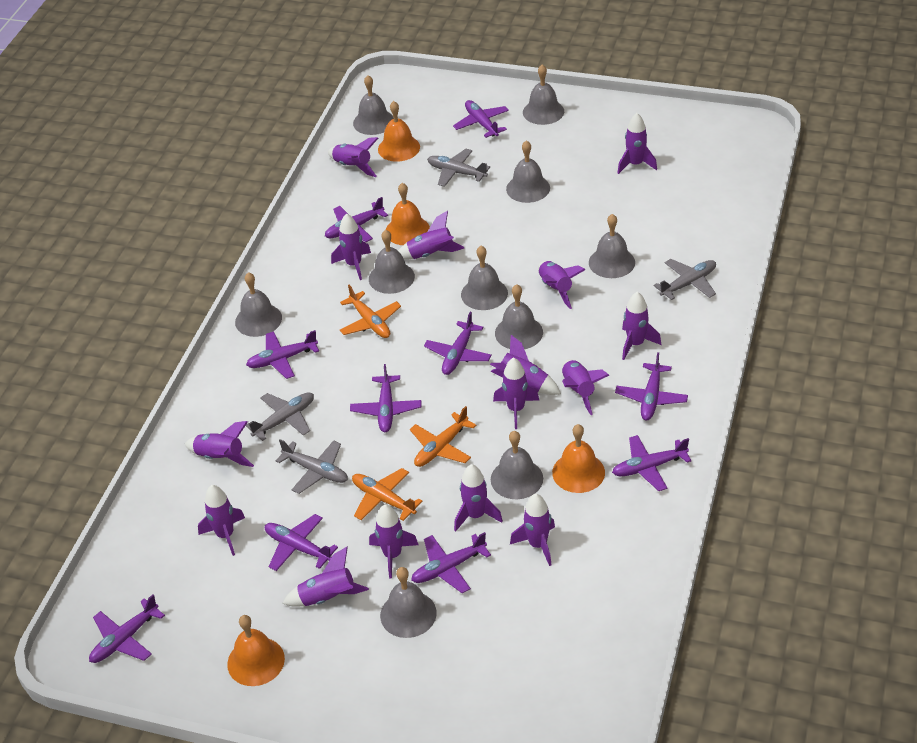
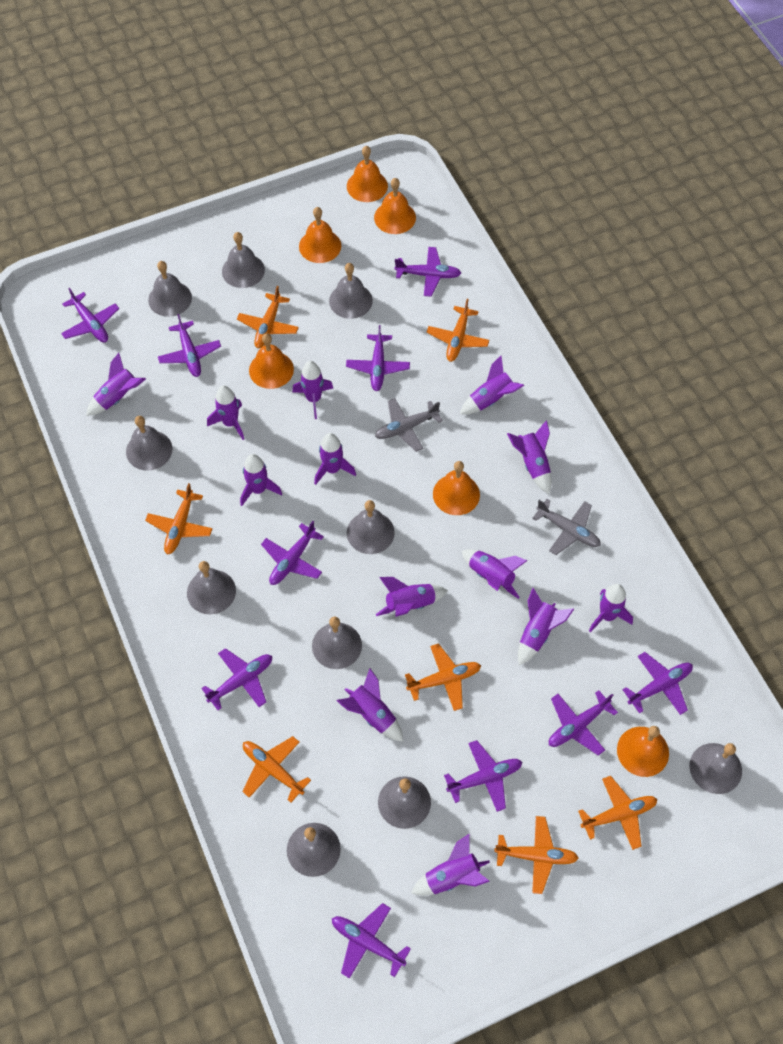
grey plane: [246,392,314,441] [276,439,348,494] [427,149,490,187] [654,259,716,300] = 4 -> [375,398,443,452] [532,499,601,555] = 2
orange bell: [227,615,285,686] [378,101,420,162] [386,183,430,245] [552,424,605,493] = 4 -> [249,333,294,389] [299,207,341,263] [347,146,388,202] [374,178,416,234] [433,461,480,515] [617,726,669,777] = 6
orange plane: [340,285,401,338] [352,468,423,521] [410,406,476,467] = 3 -> [145,483,213,555] [237,286,299,348] [242,736,311,803] [405,643,481,711] [427,299,489,362] [494,816,579,894] [578,776,657,850] = 7
purple rocket: [185,421,254,467] [198,485,245,556] [282,547,369,607] [328,137,379,177] [331,213,371,280] [369,504,419,578] [398,210,464,260] [454,464,503,531] [490,335,561,395] [493,357,539,429] [510,494,555,566] [538,261,585,309] [562,359,610,415] [617,113,657,174] [622,292,661,360] = 15 -> [86,353,146,416] [207,386,244,440] [240,454,282,506] [292,361,333,419] [314,433,356,485] [337,668,403,741] [376,577,448,617] [411,834,490,896] [460,356,524,414] [462,549,528,599] [507,420,551,494] [518,588,574,665] [589,584,633,632] = 13

